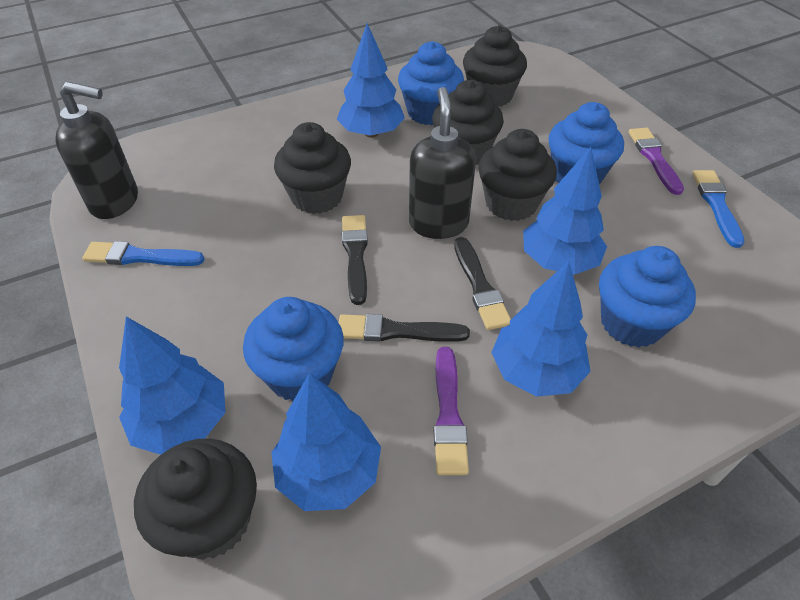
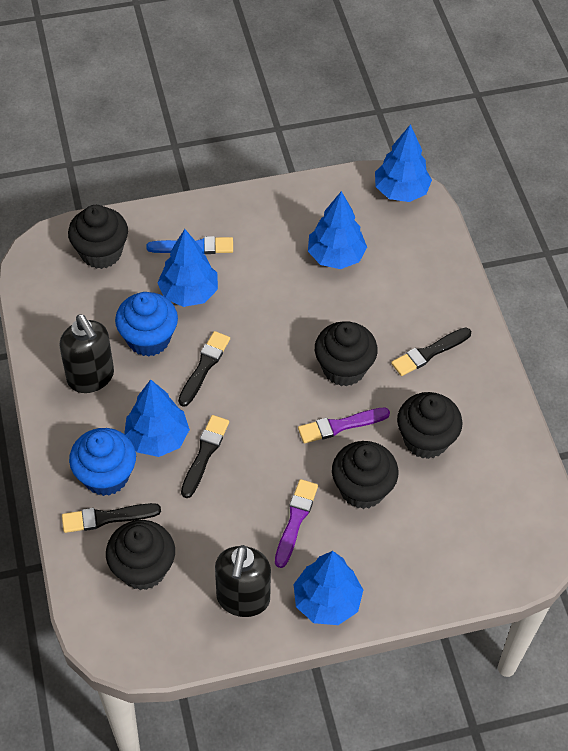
black brush: [339,314,470,342] [342,215,368,305] [454,237,511,330] = 3 -> [62,503,161,533] [178,331,230,407] [181,415,229,498] [391,327,471,376] = 4
blue brush: [82,241,204,266] [692,170,744,248] = 2 -> [146,236,233,254] = 1
blue cupcake: [243,297,344,401] [398,41,464,125] [548,102,624,185] [599,246,696,347] = 4 -> [69,428,136,496] [115,292,178,357] = 2

